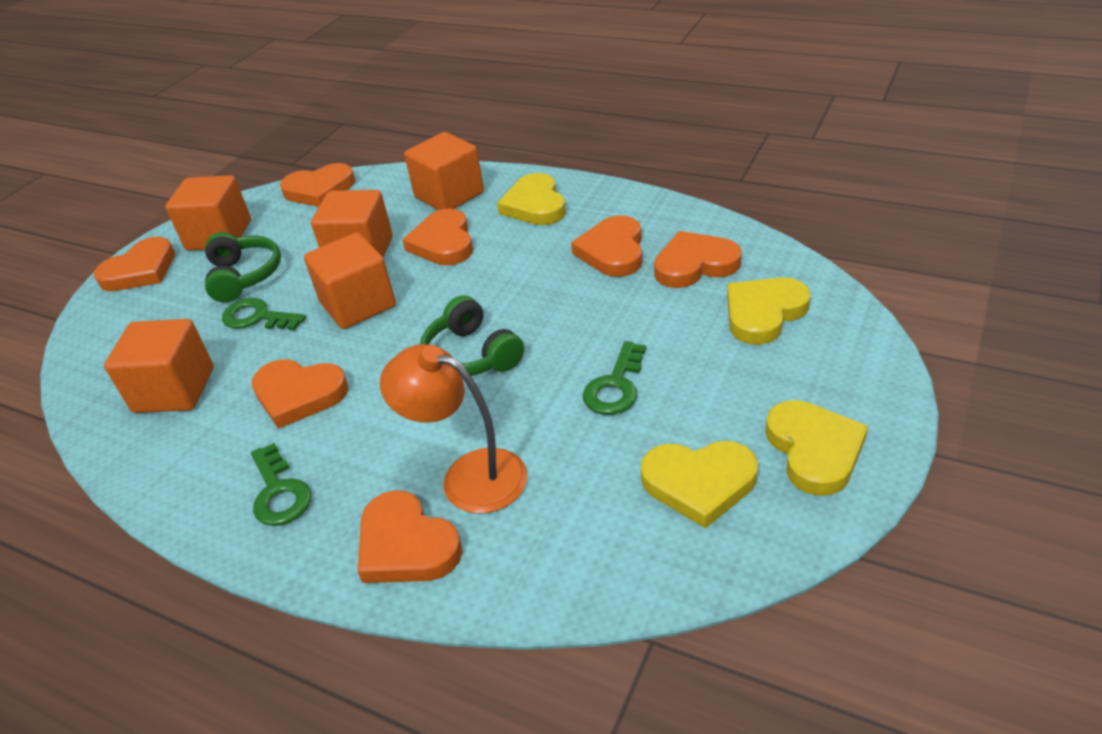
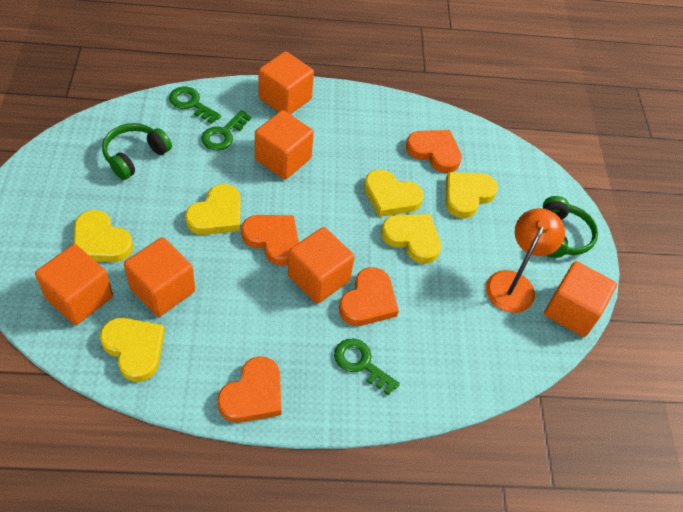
orange cube: [104,319,214,413] [165,175,251,250] [304,232,396,329] [311,190,393,257] [404,132,484,210] = 5 -> [35,244,113,325] [124,237,195,317] [255,110,314,180] [259,51,314,114] [288,227,355,304] [544,261,617,337] = 6
orange heart: [94,237,175,291] [251,359,349,429] [280,163,355,207] [357,490,462,583] [402,208,473,265] [571,215,642,277] [654,231,742,288] = 7 -> [217,356,281,423] [241,215,299,266] [339,267,399,326] [406,130,462,173] = 4
yellow heart: [497,173,566,225] [641,441,758,528] [727,277,810,345] [766,400,868,496] = 4 -> [74,210,133,262] [100,318,165,382] [185,184,241,235] [364,170,424,217] [381,214,441,264] [445,172,498,218] = 6

